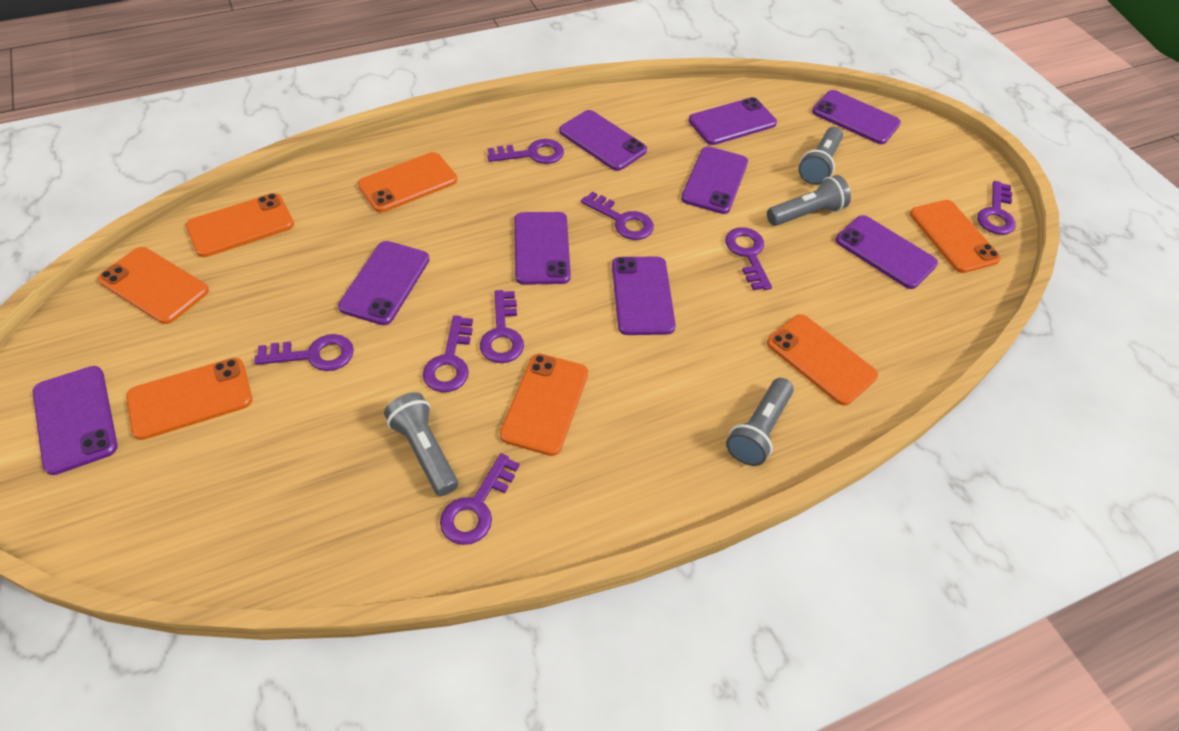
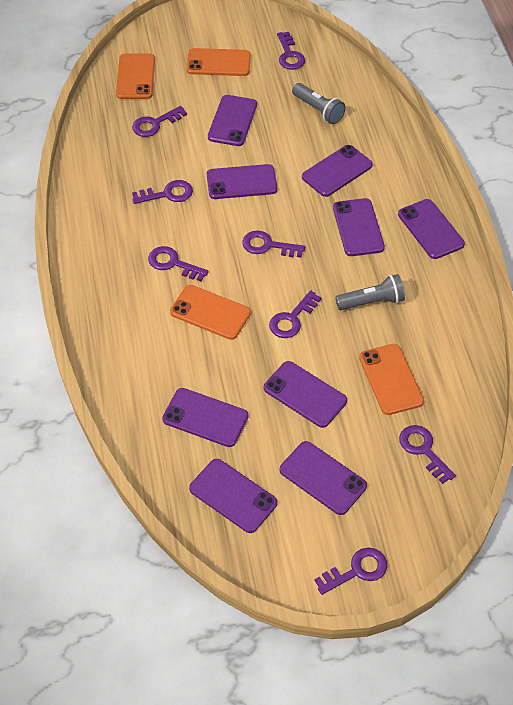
grey flashlight: [384,392,458,496] [726,378,794,466] [767,175,851,226] [798,127,843,185] = 4 -> [292,83,346,124] [335,274,405,310] = 2
orange phone: [98,247,209,324] [126,358,252,440] [186,193,294,257] [357,152,457,212] [500,353,588,456] [767,314,878,406] [910,200,1001,273] = 7 -> [116,53,155,99] [170,285,251,340] [186,48,251,76] [359,344,424,415] = 4

